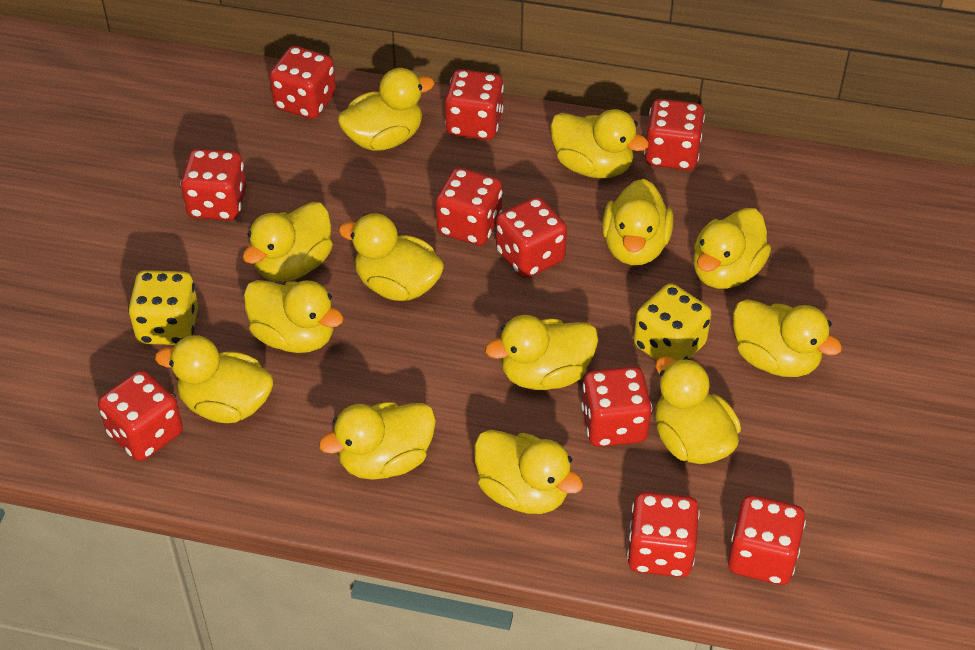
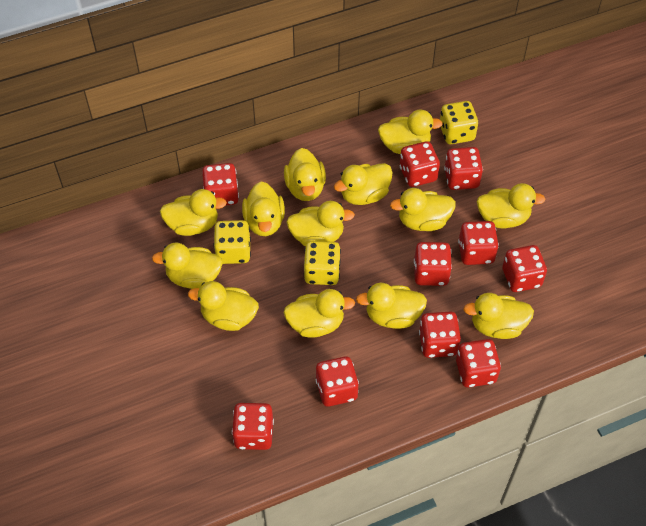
yellow dice: [128,270,198,345] [634,283,711,361] = 2 -> [214,220,251,264] [304,241,341,285] [440,101,478,144] = 3

